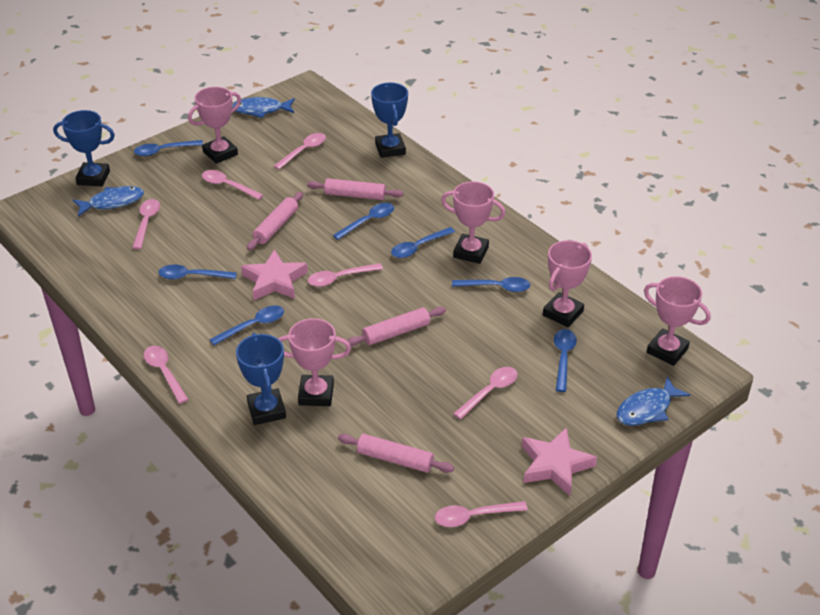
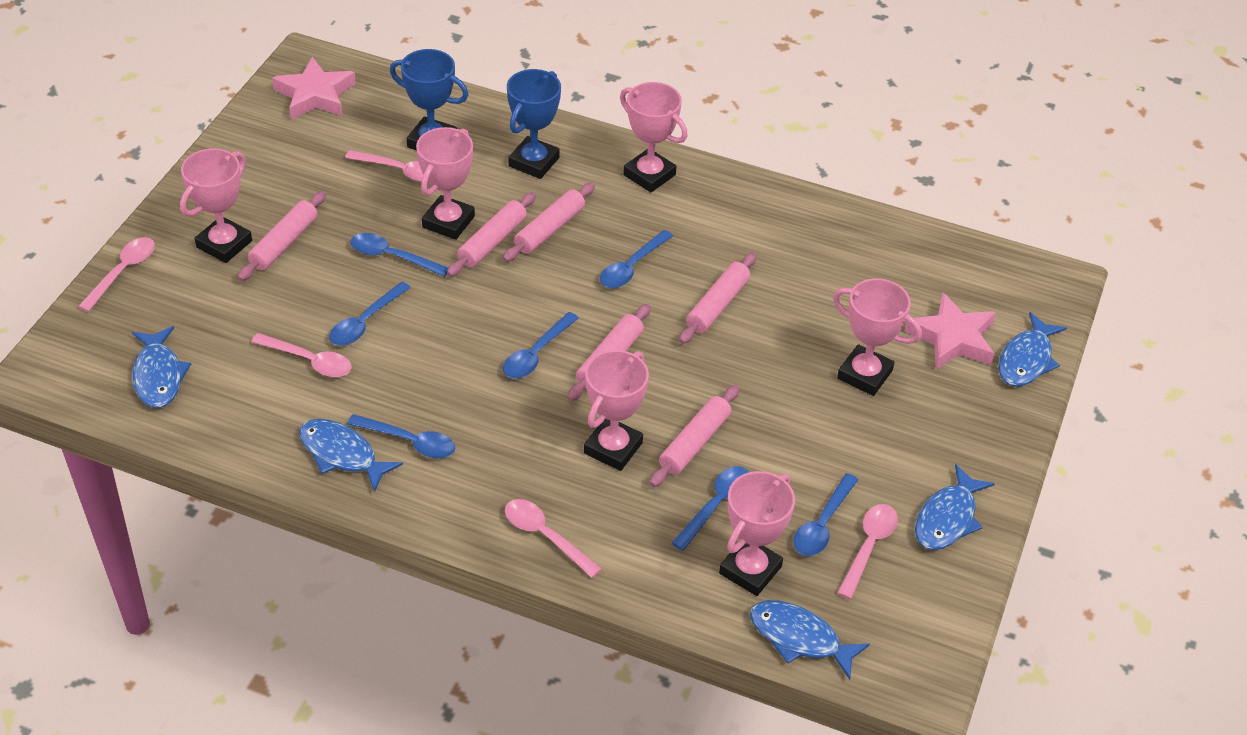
blue fish: [73,186,144,216] [232,97,295,118] [617,376,690,426] = 3 -> [132,326,191,408] [299,419,403,492] [750,600,870,680] [915,464,995,550] [998,312,1067,387] = 5
blue trophy: [53,110,115,186] [236,333,286,425] [371,83,408,158] = 3 -> [390,49,468,150] [507,69,561,179] = 2
pink rolling pin: [247,192,303,250] [307,178,403,200] [338,434,454,473] [347,307,446,346] = 4 -> [238,191,326,281] [447,192,536,276] [503,182,595,262] [568,304,651,401] [650,385,739,487] [679,252,756,344] = 6
pink spoon: [132,199,160,249] [144,346,189,404] [202,170,264,200] [274,133,326,170] [308,263,383,287] [435,501,528,527] [453,367,518,419] = 7 -> [78,237,155,312] [251,333,352,377] [345,150,423,182] [505,499,602,578] [837,504,898,599] = 5
pink trophy: [188,87,241,164] [279,318,351,406] [441,181,506,264] [543,240,592,327] [644,276,711,366] = 5 -> [180,148,252,263] [416,127,475,240] [584,350,649,471] [620,82,688,192] [719,471,795,596] [833,278,922,396] = 6

